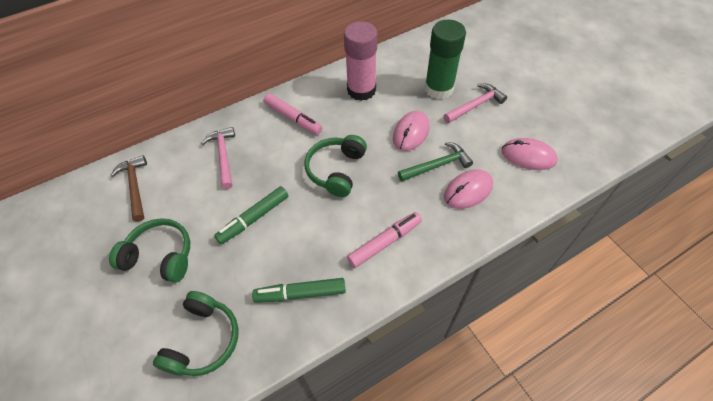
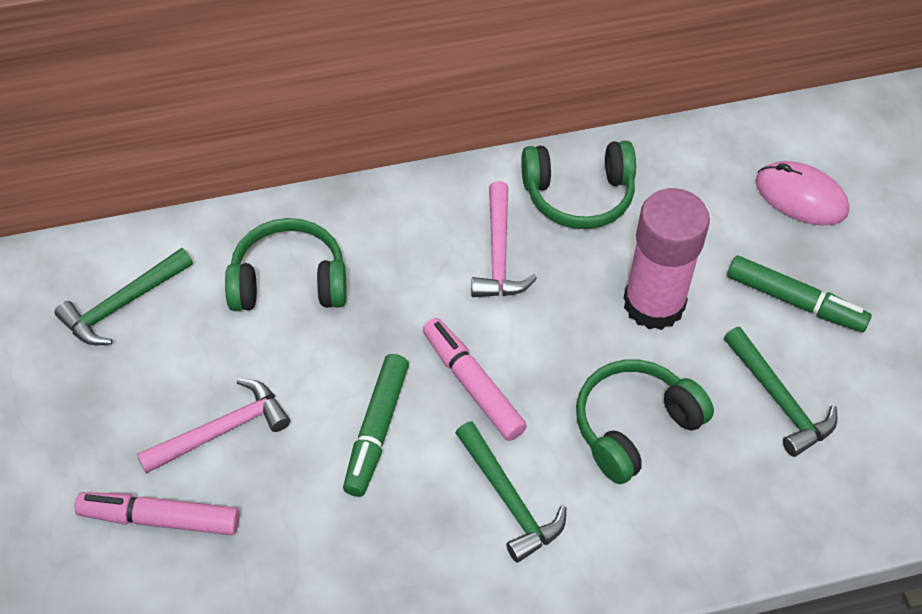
brown hammer: [111,155,147,222] = 1 -> none = 0
green glue stick: [425,20,466,99] = 1 -> none = 0
green hammer: [398,142,473,181] = 1 -> [55,248,193,345] [456,422,566,563] [724,327,837,457] = 3
pink mouse: [393,111,430,151] [444,169,493,209] [502,138,558,170] = 3 -> [755,161,849,226] = 1

